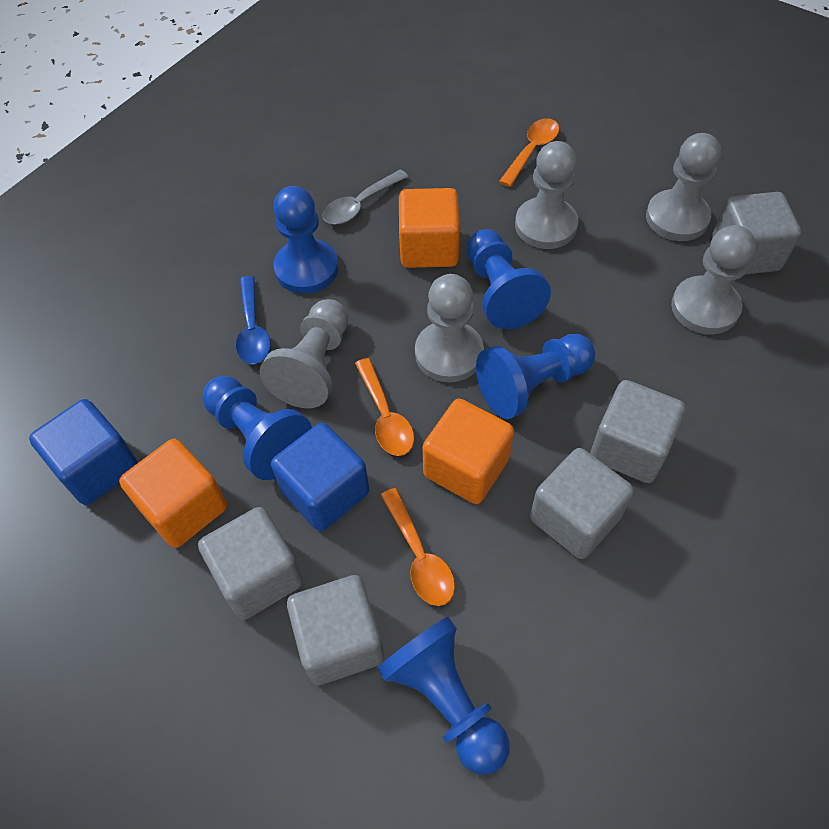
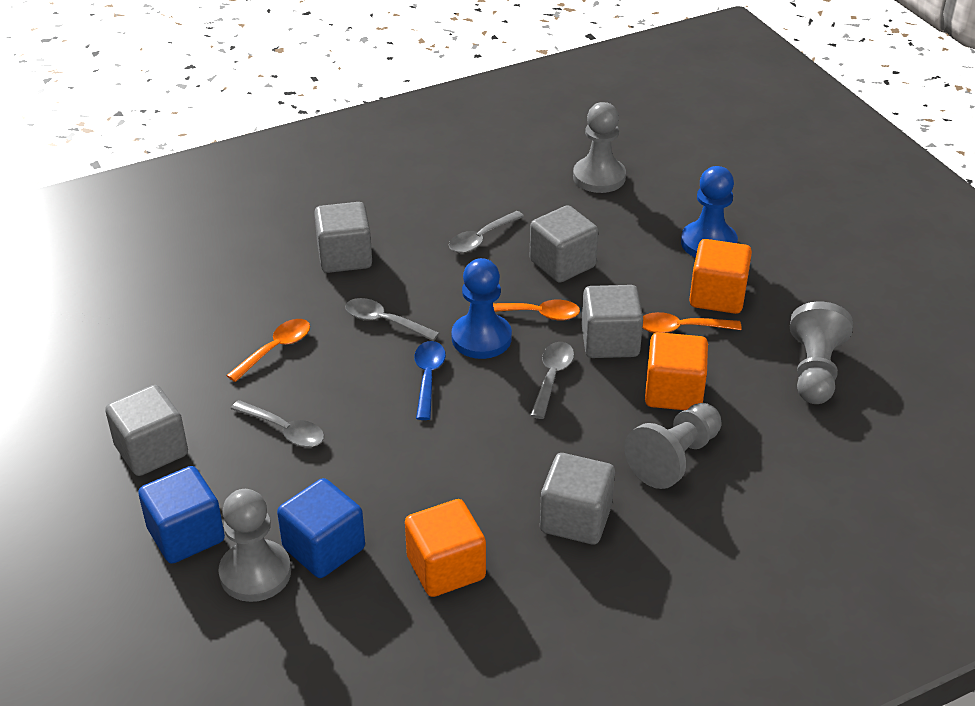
blue pawn: [202,376,312,480] [273,186,338,294] [377,617,510,775] [467,229,551,329] [476,334,595,419] = 5 -> [452,258,512,359] [681,166,738,258] = 2
grey pawn: [260,299,348,408] [415,274,484,382] [515,141,579,249] [646,133,721,241] [671,225,756,335] = 5 -> [218,489,291,602] [573,102,626,193] [625,403,721,489] [790,302,853,404] = 4
grey spoon: [322,170,408,224] = 1 -> [231,400,324,447] [345,298,439,341] [449,211,524,253] [530,342,574,419] = 4

